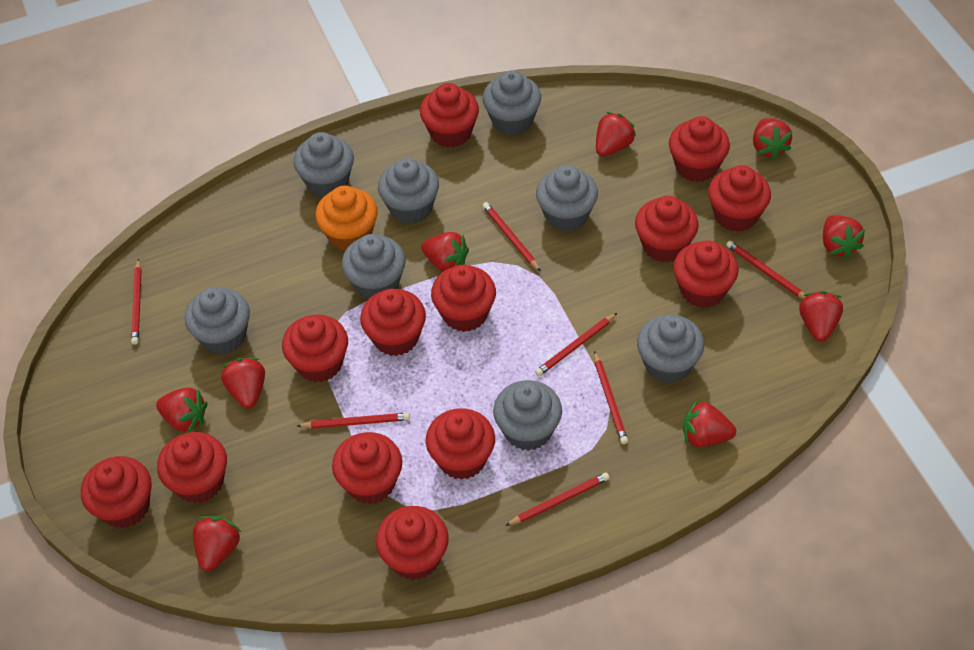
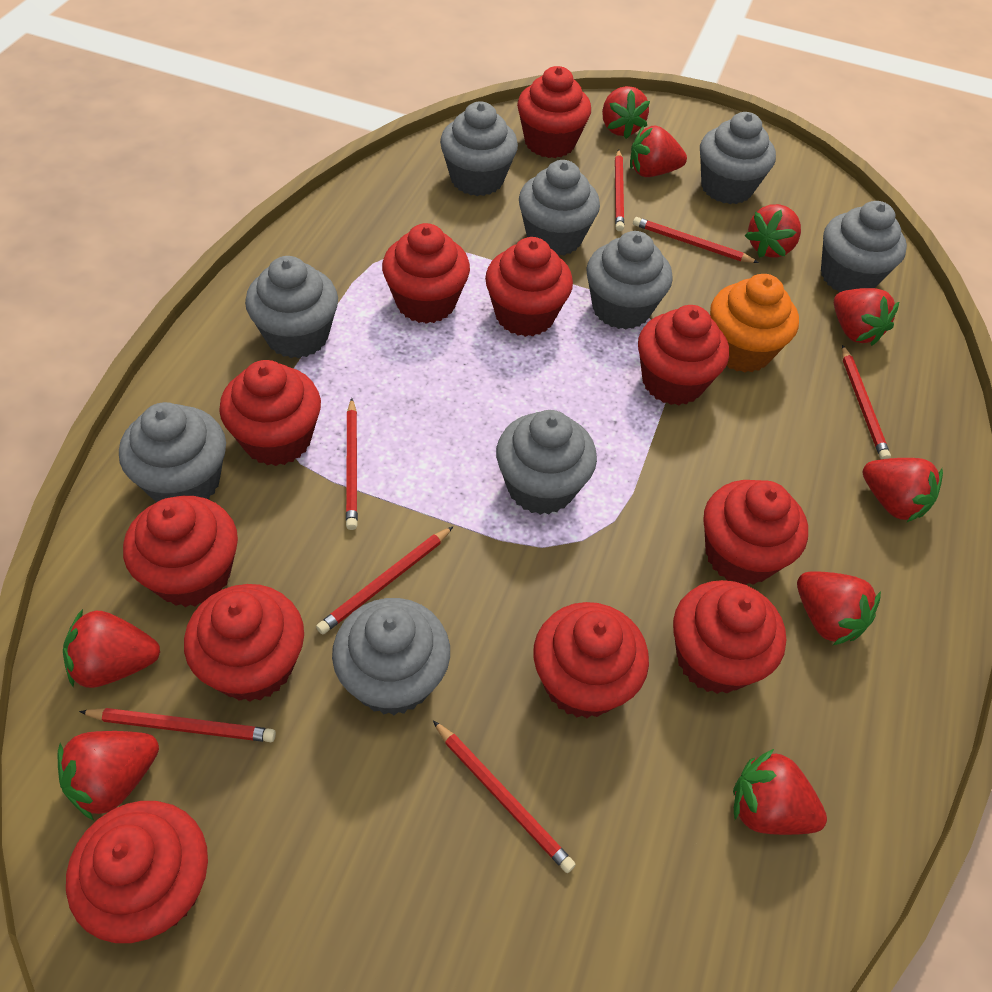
grey cupcake: [184,287,250,354] [294,132,354,197] [342,234,406,299] [378,158,439,224] [483,70,541,135] [493,380,562,451] [536,165,598,231] [637,315,704,383] = 8 -> [119,402,226,502] [245,256,338,358] [332,598,450,715] [440,101,518,196] [496,410,597,515] [519,160,600,256] [586,231,673,329] [700,112,776,204] [821,201,907,293] = 9
red cupcake: [81,456,152,528] [157,432,227,503] [282,314,348,382] [332,432,402,504] [360,289,426,356] [376,506,449,580] [420,83,479,148] [426,408,495,480] [431,265,496,332] [635,196,699,263] [669,116,730,182] [673,240,738,308] [708,165,771,232] = 13 -> [66,801,208,943] [123,496,238,607] [184,584,304,702] [219,360,321,466] [382,223,470,324] [485,237,573,337] [517,66,591,158] [533,602,649,718] [638,305,729,405] [673,580,786,694] [703,480,808,585] = 11

